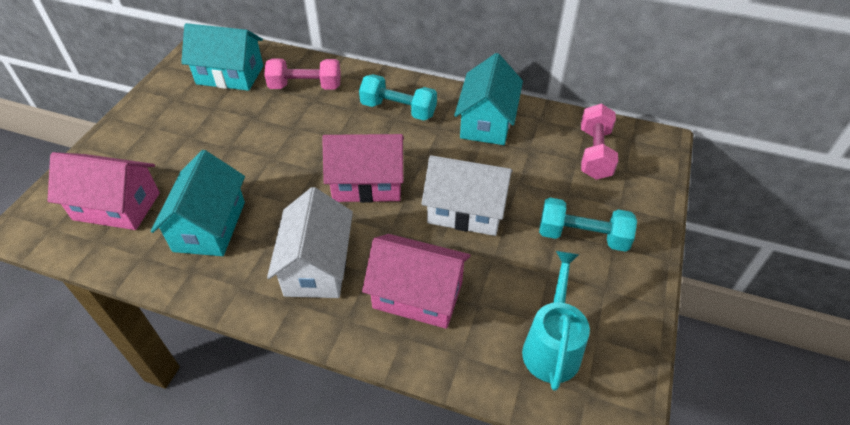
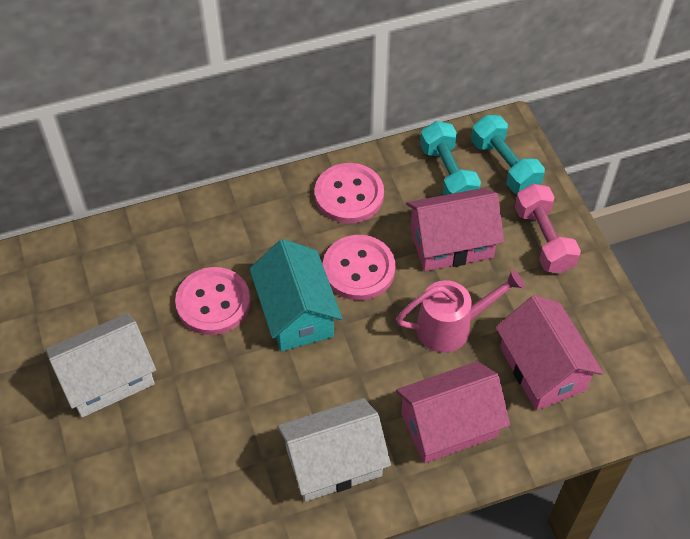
pink button: none = 0 -> [175,267,250,335] [315,163,384,224] [323,235,395,300] = 3
pink dumbbell: [264,59,341,90] [581,104,618,180] = 2 -> [515,184,581,273] = 1
pink watering can: none = 0 -> [396,269,524,353] = 1
turquoise house: [151,150,245,256] [181,23,263,91] [454,53,523,145] = 3 -> [249,239,342,351] = 1
turquoise watering can: [522,251,590,391] = 1 -> none = 0

